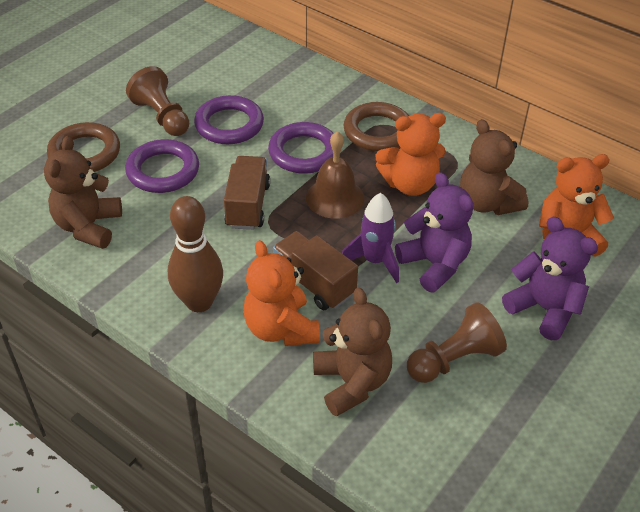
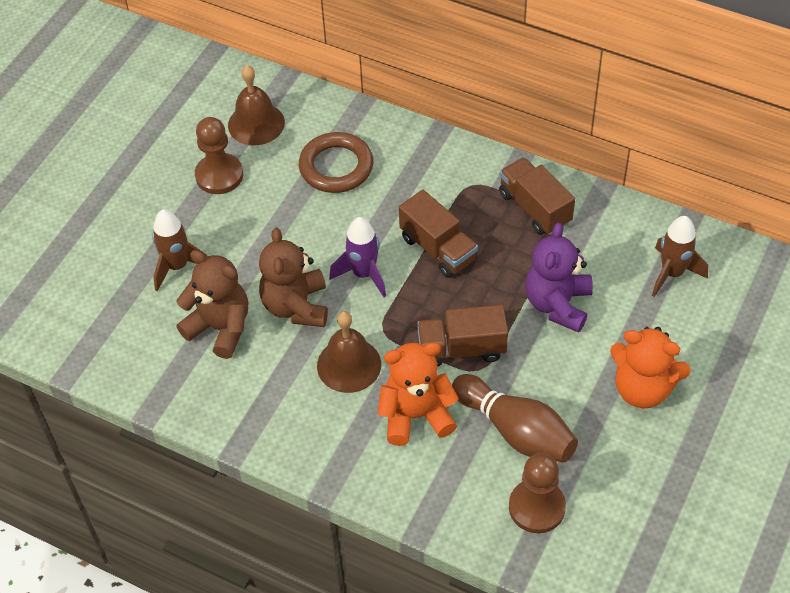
brown bell: [306,131,364,219] = 1 -> [228,65,285,145] [317,311,381,393] = 2
brown ring: [47,122,120,172] [344,102,409,151] = 2 -> [299,132,373,193] = 1
brown rocket: none = 0 -> [152,209,207,291] [652,216,708,297] = 2
brown teddy bear: [44,136,122,249] [313,287,392,417] [460,119,528,215] = 3 -> [176,250,248,359] [259,228,328,327] = 2
brown truck: [224,156,270,230] [273,231,358,310] = 2 -> [399,190,478,278] [417,305,508,367] [499,157,575,235] = 3
orange teddy bear: [243,240,320,346] [375,113,446,196] [539,154,614,256] = 3 -> [377,343,459,446] [610,327,691,408] = 2
purple ring: [125,139,199,193] [194,95,264,144] [268,122,334,174] = 3 -> none = 0
purple teddy bear: [395,172,473,292] [502,217,598,340] = 2 -> [525,223,593,333] = 1

